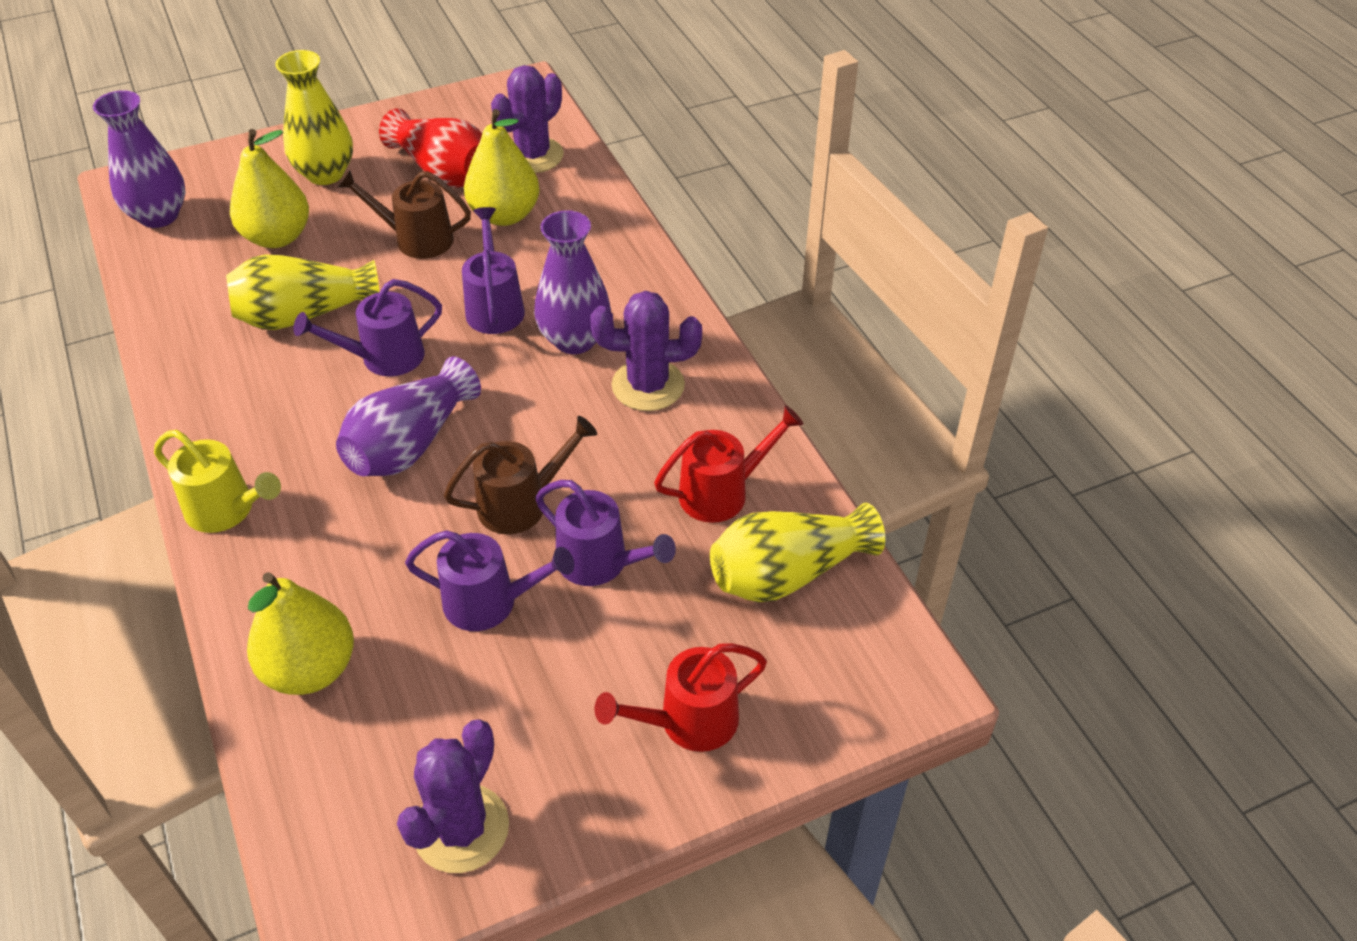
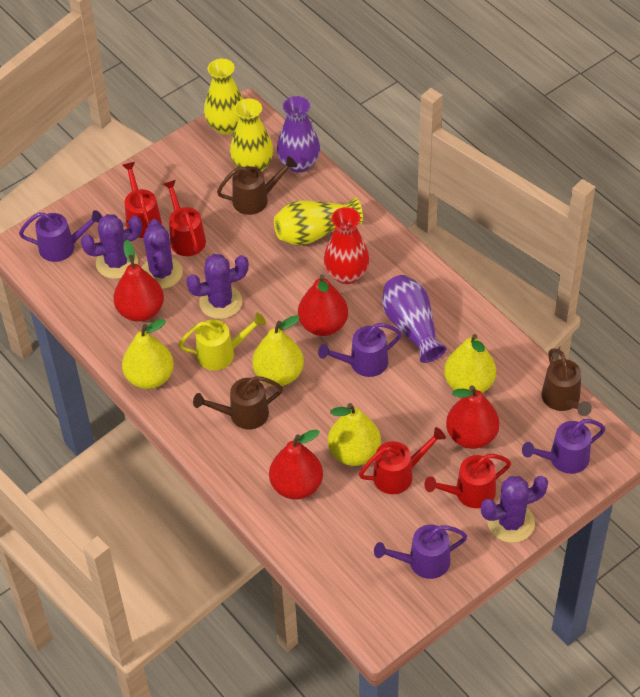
brown watering can: [337,169,471,259] [444,416,597,534] = 2 -> [193,376,283,429] [217,156,297,215] [541,348,592,416] = 3
purple cactus: [397,720,509,873] [491,65,564,173] [590,291,702,411] = 3 -> [81,214,142,279] [142,219,183,289] [186,254,249,319] [481,476,548,543] = 4
purple vase: [93,90,186,228] [336,357,481,476] [534,210,611,354] = 3 -> [277,96,320,173] [382,275,447,363] = 2
red pear: none = 0 -> [114,240,164,322] [269,429,323,499] [298,274,348,336] [446,385,499,449] = 4
red watering can: [595,643,767,752] [654,405,804,523] = 2 -> [122,162,162,238] [163,180,206,256] [359,427,446,494] [424,454,511,508] = 4
yellow pear: [230,129,309,248] [247,572,354,695] [464,109,540,226] = 3 -> [122,319,174,389] [252,315,304,386] [328,403,381,466] [444,334,496,393] = 4

